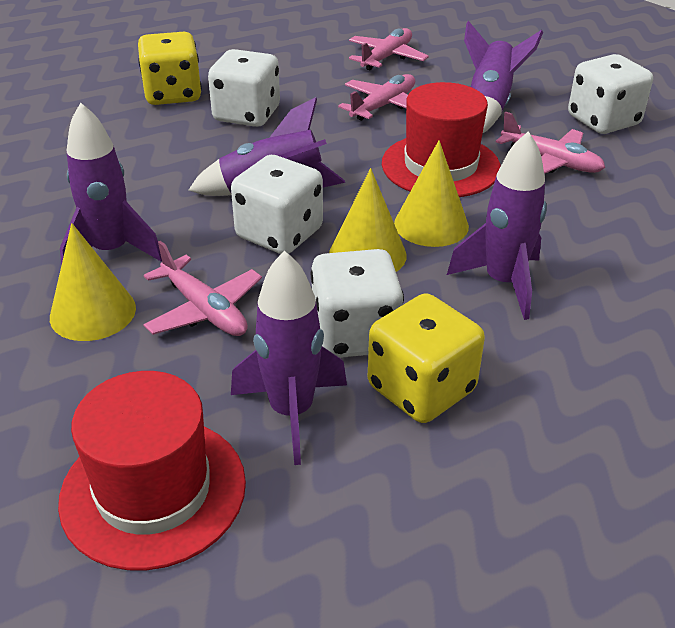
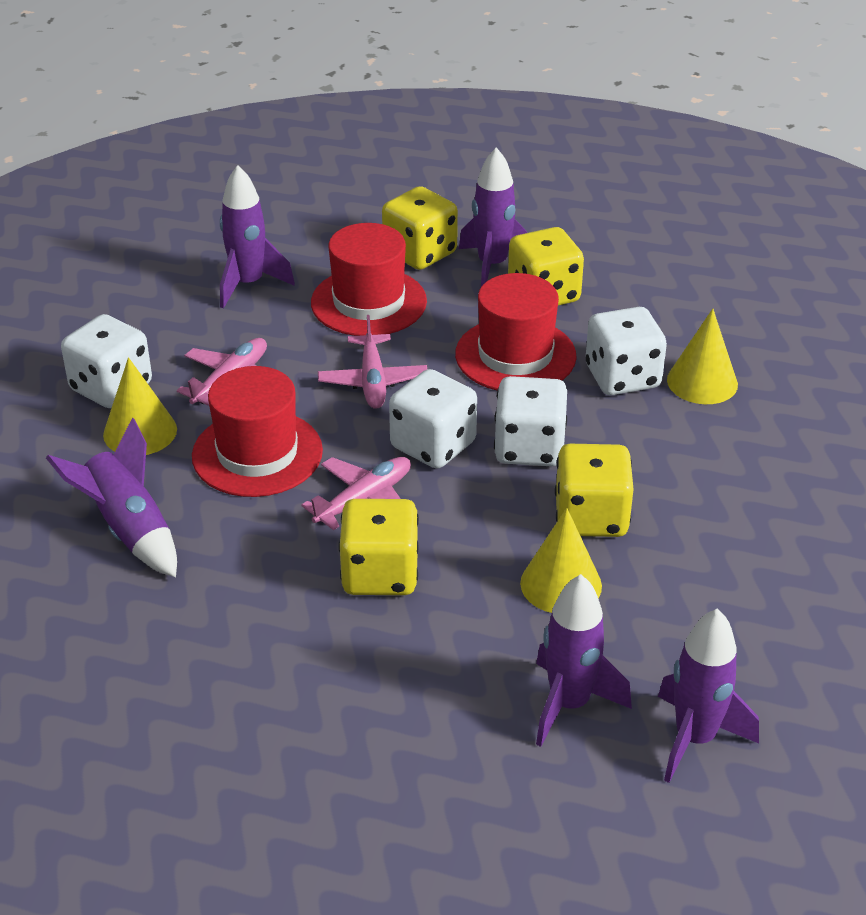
pink plane: [143,241,262,336] [338,74,415,121] [349,28,429,70] [496,111,605,174] = 4 -> [177,338,267,406] [302,457,411,530] [318,315,427,409] = 3
red hat: [58,371,246,570] [382,82,501,197] = 2 -> [192,366,323,497] [311,223,427,336] [455,273,577,390] = 3
yellow dice: [138,32,202,105] [368,293,485,423] = 2 -> [339,499,419,595] [382,186,458,270] [508,227,584,306] [555,444,634,537] = 4

